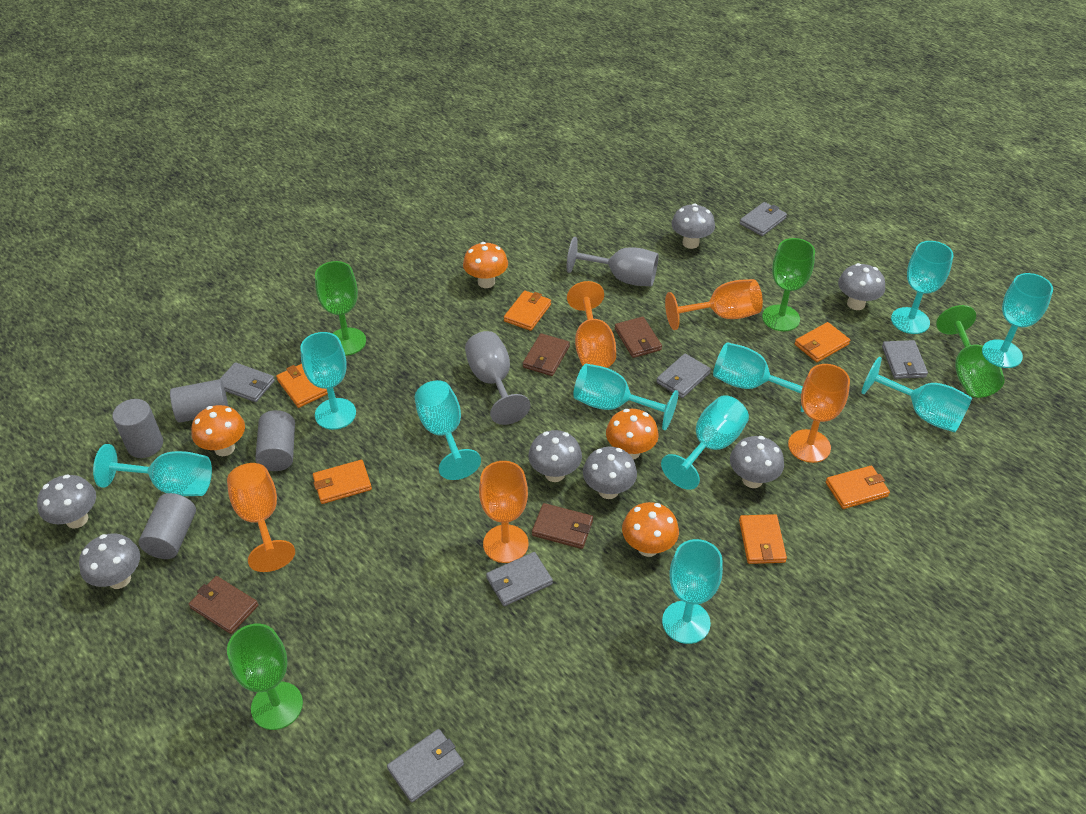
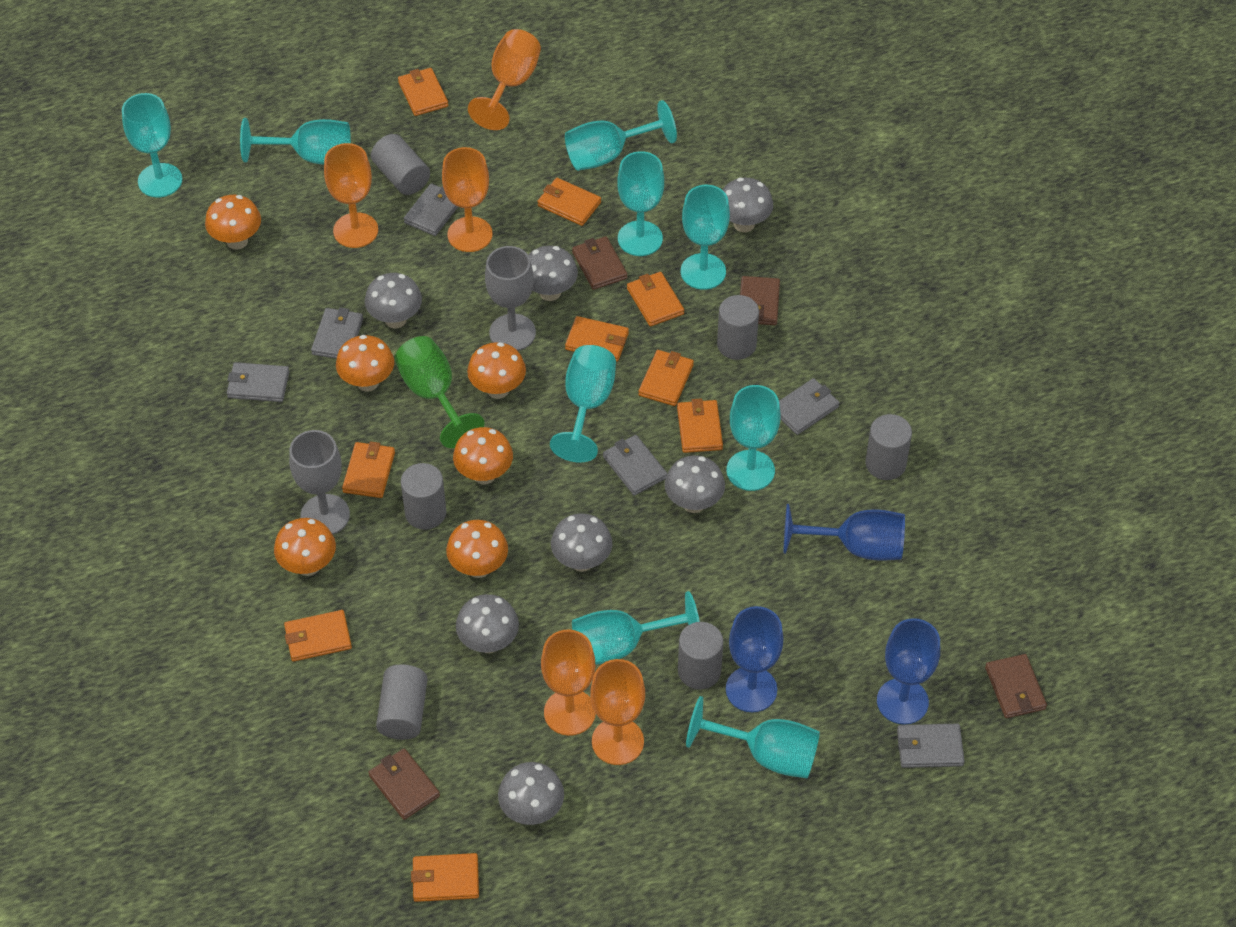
blue goblet: none = 0 -> [726,606,783,712] [783,504,905,561] [877,618,940,725] = 3
green goblet: [227,623,303,730] [315,261,366,356] [762,238,815,331] [936,305,1005,398] = 4 -> [395,336,484,448] = 1
grey cylinder: [112,399,163,458] [139,493,196,559] [170,379,228,423] [255,410,295,471] = 4 -> [371,134,430,195] [376,664,428,740] [401,463,446,530] [678,622,723,690] [717,295,759,360] [865,414,912,480] = 6
orange mushroom: [191,405,245,456] [463,242,508,288] [606,409,659,460] [622,502,679,557] = 4 -> [205,195,261,250] [274,518,336,576] [336,335,394,392] [446,520,508,578] [453,427,513,484] [467,342,526,399] = 6
orange wallet: [276,364,328,408] [313,460,372,504] [504,290,551,331] [739,514,787,564] [794,322,850,362] [826,466,890,509] = 6 -> [284,610,352,662] [342,441,395,498] [398,68,448,116] [411,853,479,902] [537,178,601,226] [565,316,629,362] [627,272,684,327] [638,350,694,406] [677,398,723,453] = 9
turquoise goblet: [93,444,212,496] [300,332,356,430] [414,380,481,480] [573,364,678,430] [661,395,749,490] [662,539,723,644] [713,342,804,412] [862,357,972,432] [891,241,954,334] [983,273,1053,368] = 10 -> [122,93,183,197] [240,118,351,165] [550,345,616,462] [565,100,677,171] [572,591,700,665] [617,151,664,256] [681,185,730,290] [686,696,820,778] [727,385,780,491] = 9

